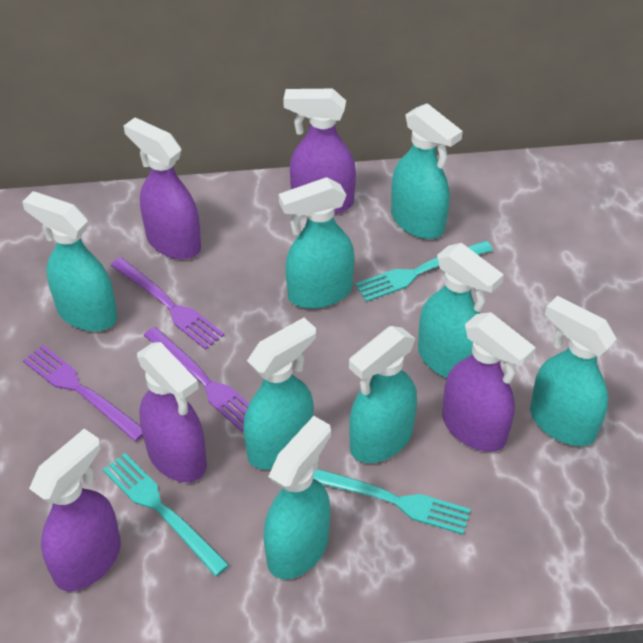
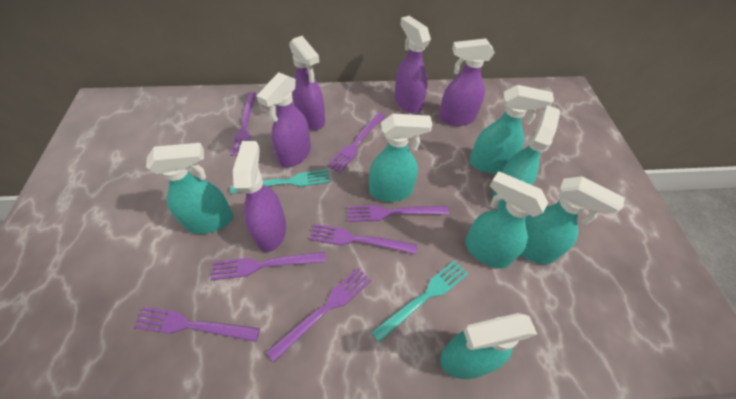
purple fork: [23,345,143,442] [110,257,224,350] [143,327,249,432] = 3 -> [133,307,260,342] [211,252,326,281] [230,92,257,156] [267,268,371,362] [309,224,417,254] [327,113,385,173] [347,205,449,222] = 7
turquoise fork: [103,453,229,576] [313,469,471,534] [355,240,493,302] = 3 -> [230,169,330,194] [372,260,468,343] = 2
turquoise spray bottle: [22,191,118,331] [243,318,316,470] [264,416,331,579] [279,177,355,309] [349,326,417,463] [391,103,463,239] [418,243,504,378] [530,296,617,446] = 8 -> [146,143,233,234] [369,114,432,202] [440,313,537,379] [465,171,548,269] [469,85,554,174] [492,105,560,208] [521,176,625,264] = 7

